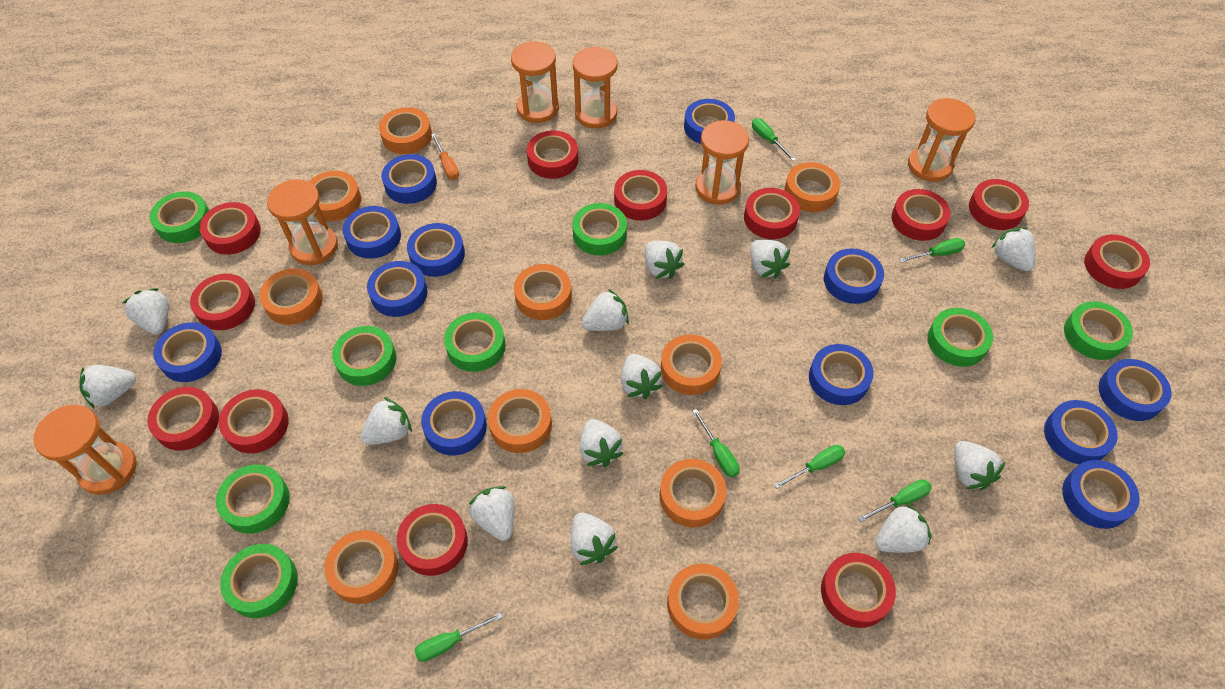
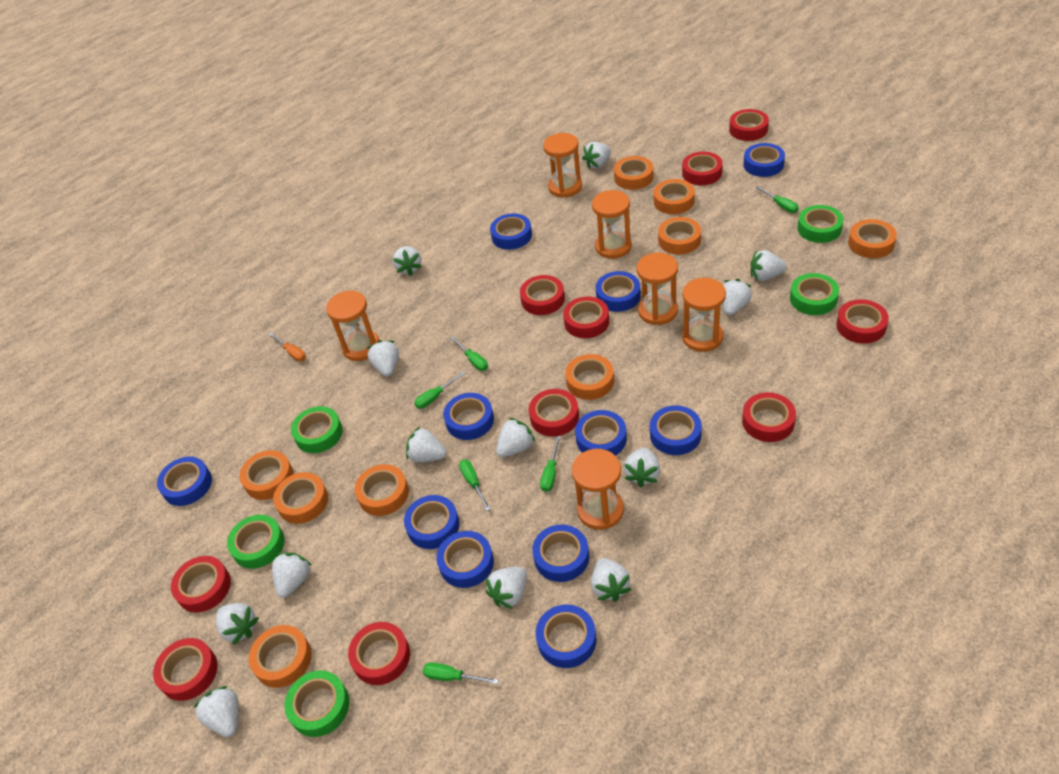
blue tape: [153,322,222,382] [343,206,401,259] [367,261,428,317] [382,154,437,204] [407,223,465,277] [421,391,487,456] [684,99,735,144] [809,344,874,405] [824,248,884,304] [1044,400,1118,465] [1062,460,1140,529] [1098,359,1172,421] = 12 -> [157,457,212,506] [404,495,460,549] [436,531,494,588] [443,393,494,440] [490,213,532,250] [532,524,589,582] [536,604,596,668] [575,410,627,456] [596,271,641,312] [650,405,702,455] [743,143,785,177] = 11
green tape: [150,191,209,243] [216,464,290,534] [220,544,298,618] [332,326,396,386] [444,313,506,372] [572,203,627,256] [927,308,993,367] [1064,301,1133,360] = 8 -> [227,515,285,569] [284,670,349,737] [291,406,343,453] [790,273,839,315] [797,205,844,243] = 5
orange tape: [260,268,323,325] [309,171,361,221] [324,530,398,604] [379,107,432,154] [488,389,552,453] [514,264,572,320] [660,459,726,527] [661,334,722,395] [667,564,739,640] [784,162,840,212] = 10 -> [240,450,294,500] [249,625,312,688] [273,472,328,524] [354,464,409,516] [565,354,614,400] [614,156,653,190] [654,179,695,214] [658,217,701,254] [848,219,897,258] = 9
red tape: [147,387,219,451] [190,274,255,330] [199,202,261,255] [218,389,289,453] [397,504,468,576] [527,130,578,179] [614,170,667,220] [744,188,800,239] [821,553,896,628] [891,189,951,241] [969,179,1029,230] [1084,234,1150,289] = 12 -> [153,638,218,701] [171,556,231,613] [348,622,410,685] [520,275,565,315] [529,389,579,437] [563,297,609,338] [682,151,723,185] [729,109,769,141] [742,392,796,442] [836,299,889,344] = 10

